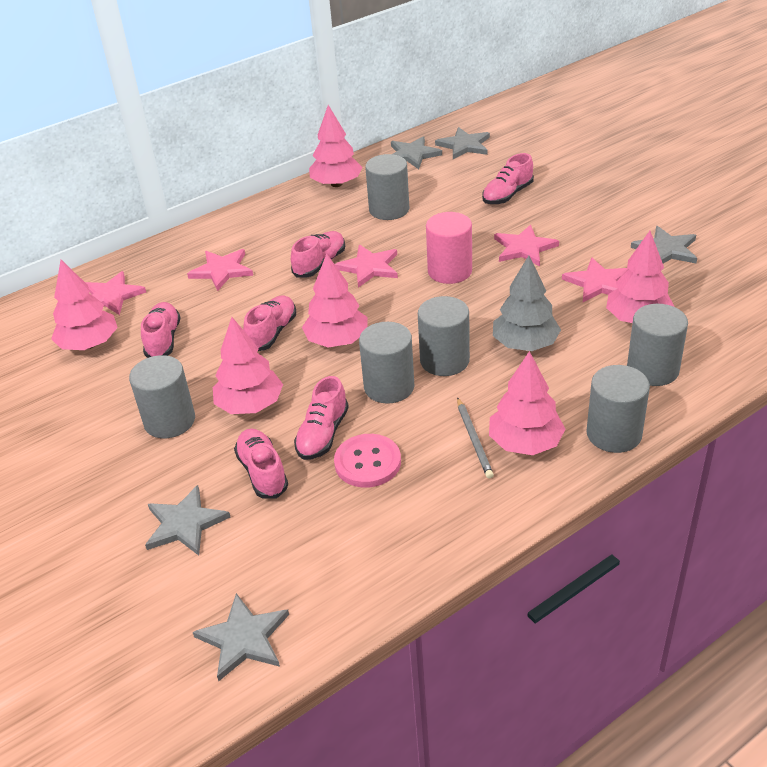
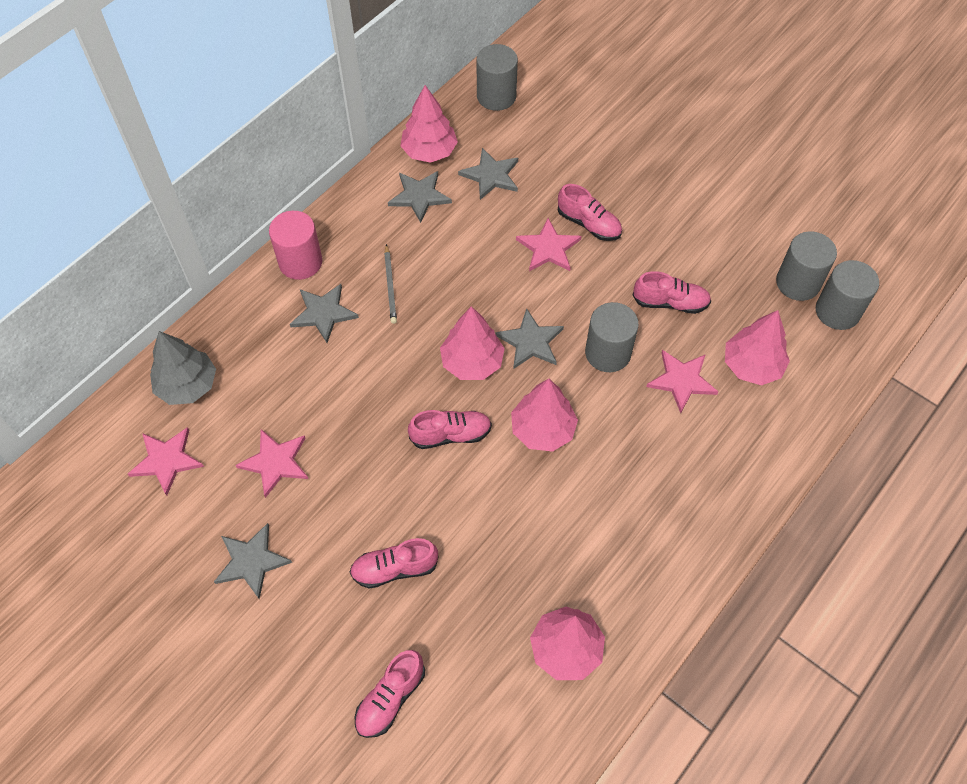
grey cylinder: [129,355,195,438] [359,322,414,404] [365,154,409,220] [418,296,470,376] [587,365,650,453] [627,304,688,386] = 6 -> [477,44,518,111] [585,302,639,372] [776,231,837,301] [816,260,879,330] = 4
pink button: [334,434,401,488] = 1 -> none = 0
pink shoe: [141,302,181,358] [234,428,288,499] [243,296,296,351] [291,231,345,277] [294,376,349,460] [482,153,534,204] = 6 -> [350,538,439,588] [355,650,425,738] [408,410,492,449] [558,184,622,241] [633,271,711,314] = 5
pink star: [85,271,146,315] [187,249,253,291] [335,245,398,288] [494,225,559,266] [562,257,628,302] = 5 -> [128,427,204,496] [236,429,308,498] [516,218,581,271] [646,350,718,413] = 4
pink tree: [51,260,118,350] [213,317,283,414] [302,254,368,347] [309,105,363,187] [489,351,565,455] [606,231,675,323] = 6 -> [400,85,458,163] [440,306,505,380] [511,379,578,452] [530,607,605,680] [725,310,790,385] = 5

